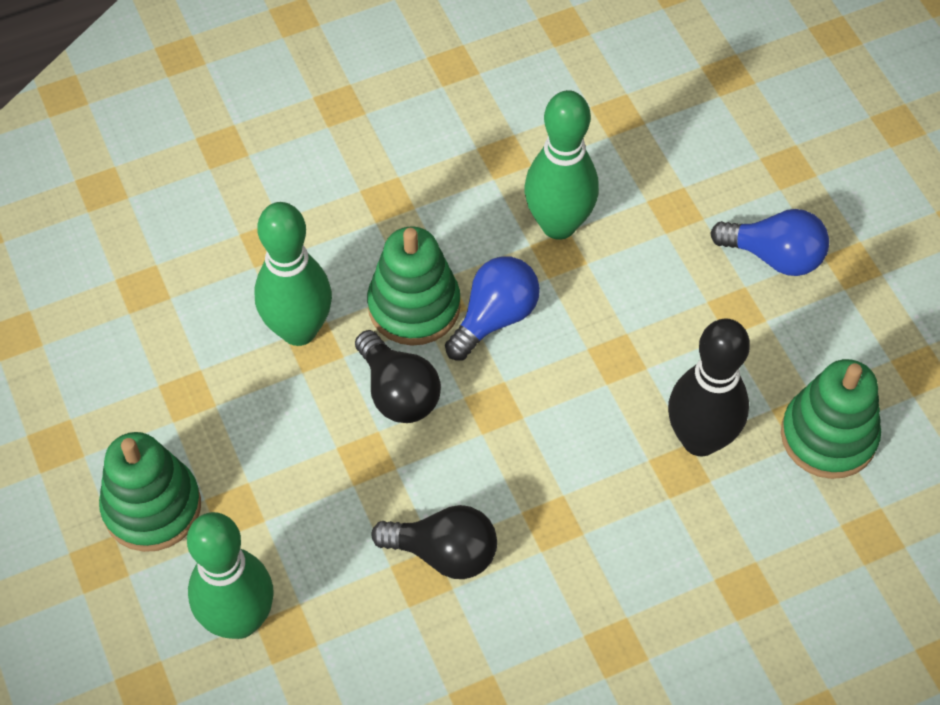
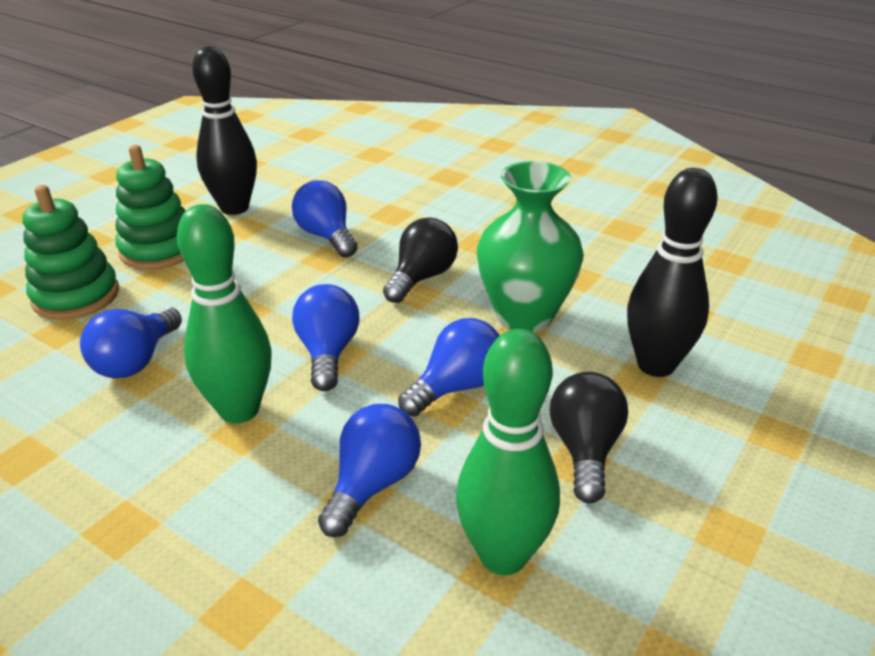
black bowling pin: [668,318,750,456] = 1 -> [192,46,257,215] [627,168,718,377] = 2
blue light bulb: [445,256,540,360] [710,209,829,276] = 2 -> [80,307,182,378] [292,180,358,258] [292,284,360,391] [318,404,421,537] [398,318,500,417] = 5
green bowling pin: [187,512,274,639] [254,202,332,346] [525,90,599,240] = 3 -> [177,204,272,423] [456,329,560,575] = 2
green stacking toy: [99,432,201,552] [367,227,461,345] [781,359,881,479] = 3 -> [22,185,119,320] [115,145,186,270] = 2
green vase: none = 0 -> [477,161,584,332] = 1

